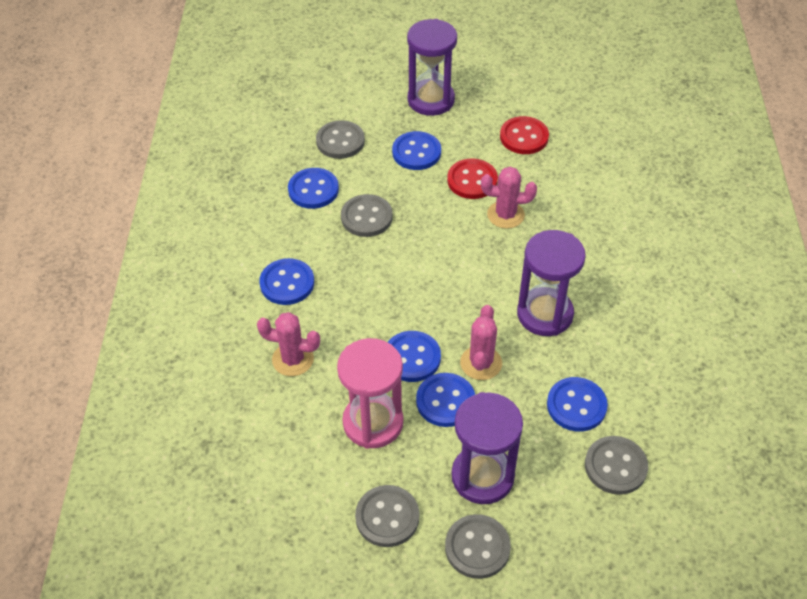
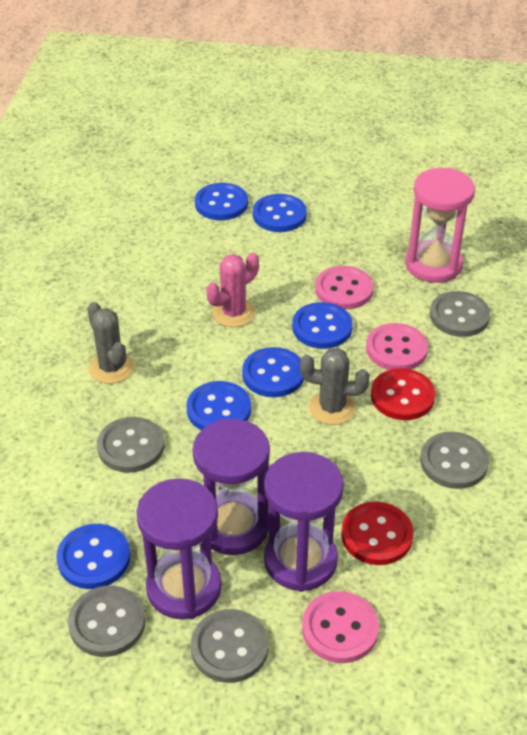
grey cactus: none = 0 -> [87,302,134,384] [300,348,370,425] = 2
pink button: none = 0 -> [302,591,379,663] [315,266,374,309] [366,323,428,370] = 3
pink cactus: [257,312,320,376] [460,305,502,380] [481,167,537,229] = 3 -> [206,252,259,327] = 1

